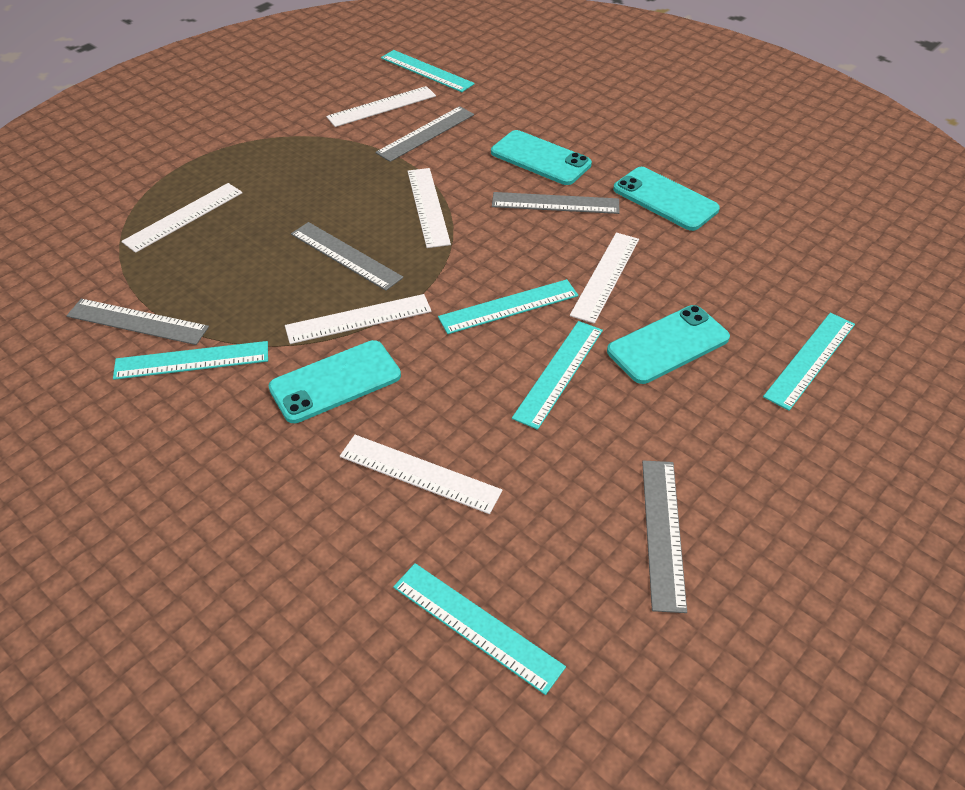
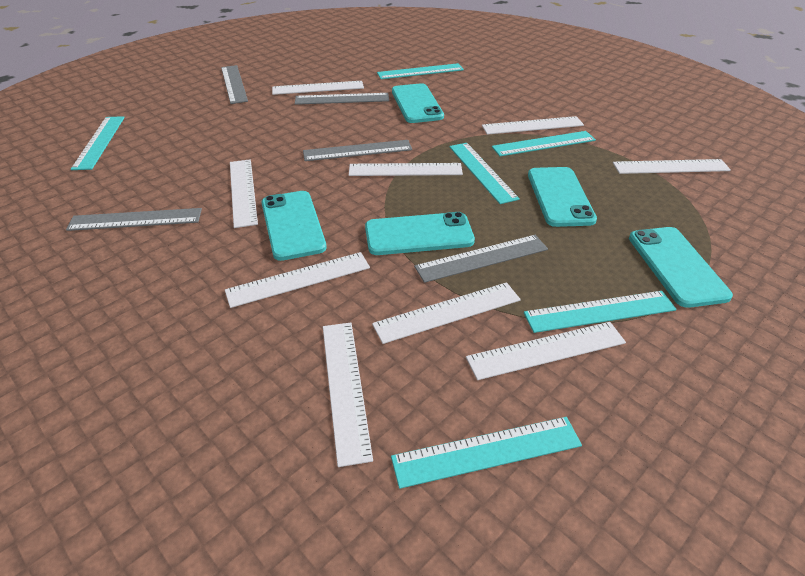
turquoise phone: [268,340,401,423] [491,130,592,185] [607,305,730,384] [613,167,720,231] = 4 -> [261,191,327,261] [365,212,475,255] [392,83,444,123] [528,167,597,227] [629,227,733,308] = 5
white ruler: [121,183,242,253] [285,294,432,344] [326,86,436,127] [340,435,503,514] [408,168,451,248] [570,233,639,324] = 6 -> [225,252,370,308] [230,159,258,228] [272,81,364,95] [323,323,373,467] [349,163,463,176] [372,282,521,344] [466,322,626,380] [482,116,584,135] [613,159,731,174] = 9

